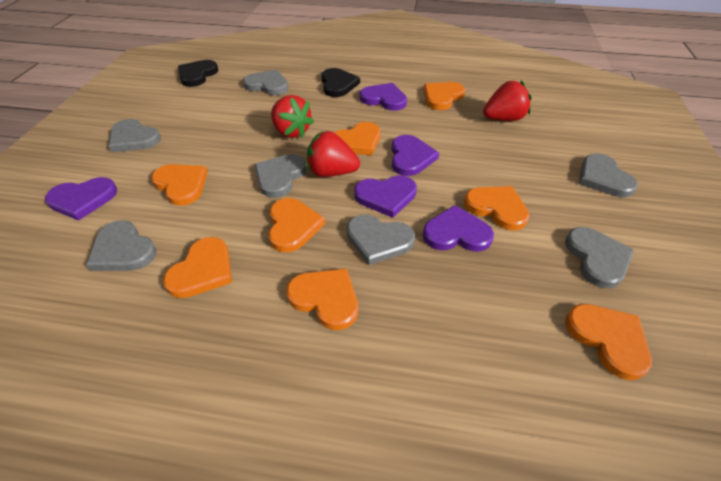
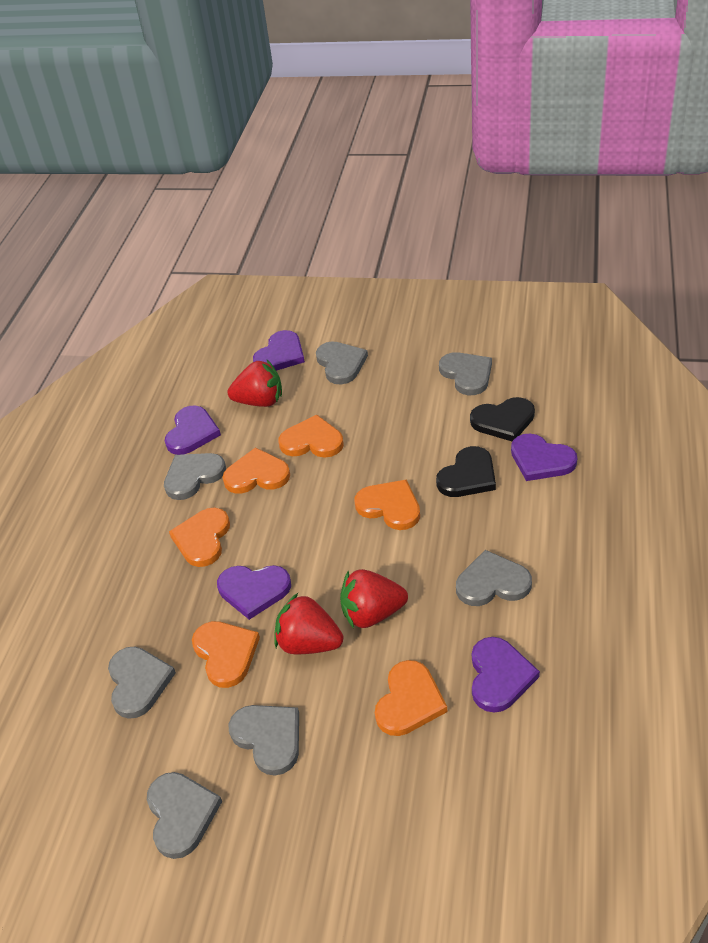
orange heart: [151,164,208,206] [163,237,232,298] [268,198,325,252] [286,268,358,330] [334,122,380,155] [423,82,465,110] [464,186,530,230] [565,304,652,380] = 8 -> [169,508,230,567] [192,621,260,688] [222,447,290,494] [279,415,344,458] [355,479,420,530] [375,660,447,736] = 6

